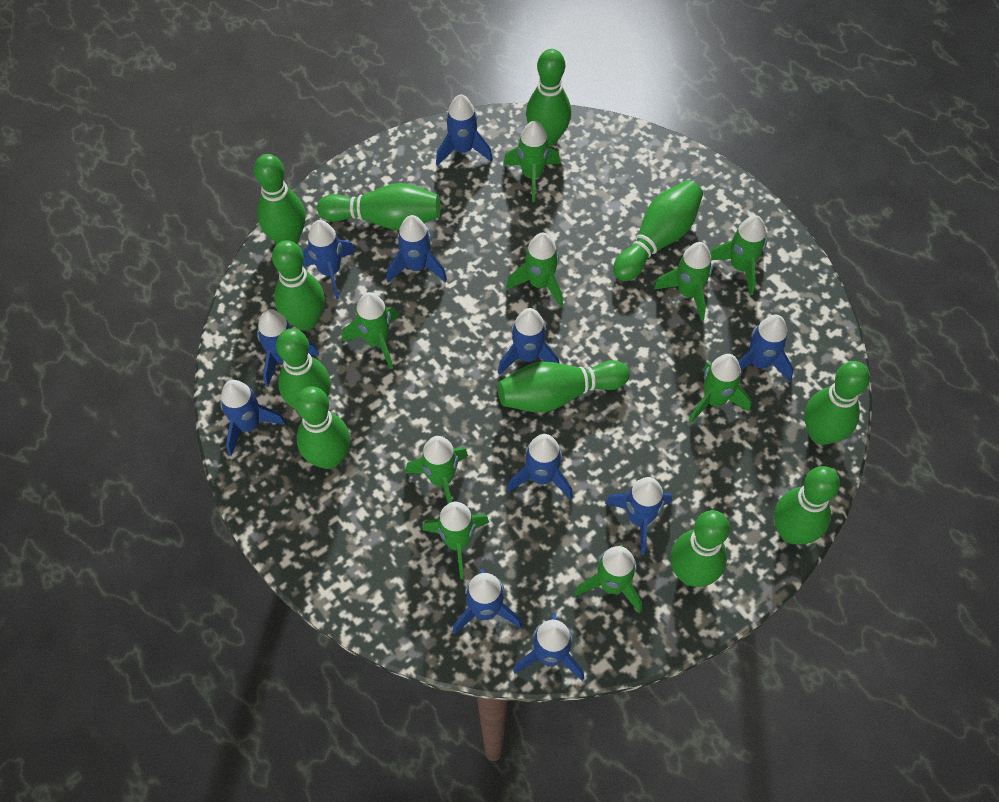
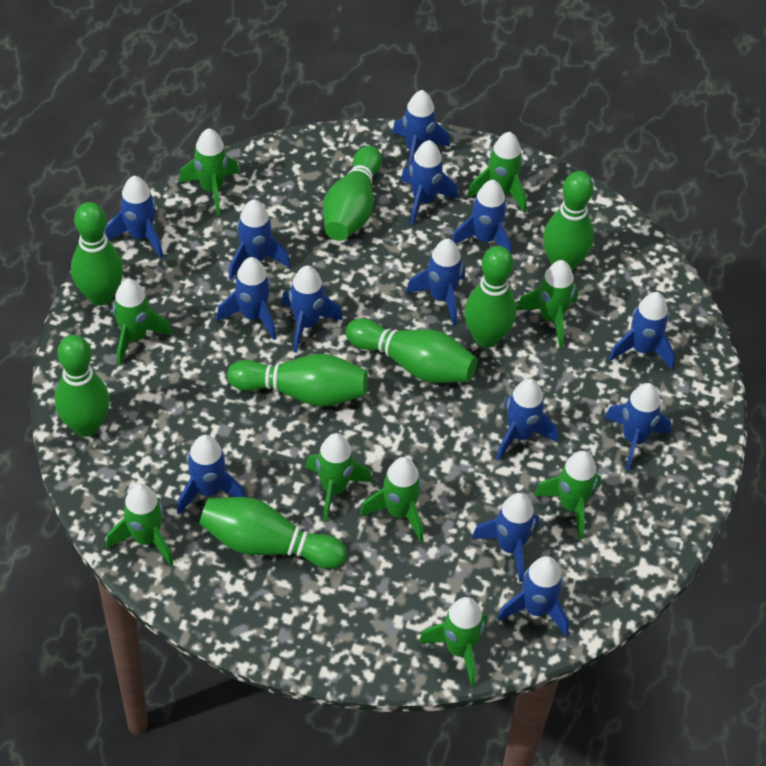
blue rocket: [220,380,286,456] [257,309,319,387] [302,220,356,300] [387,215,447,282] [436,94,493,166] [452,569,522,635] [498,308,560,375] [507,434,573,499] [513,614,584,681] [605,477,672,555] [738,315,794,381] = 11 -> [105,176,163,258] [177,435,245,515] [216,257,276,340] [229,199,290,280] [281,266,343,353] [392,90,450,167] [401,140,458,225] [406,239,465,325] [452,180,512,255] [471,493,539,582] [496,379,558,460] [498,556,569,636] [604,383,671,471] [609,292,675,369] = 14
green bowling pin: [254,154,306,244] [272,240,325,330] [276,329,331,409] [296,387,350,469] [317,183,441,230] [498,360,630,412] [526,49,571,146] [613,180,703,281] [671,510,730,587] [774,466,840,545] [804,361,870,445] = 11 -> [55,335,110,437] [71,202,123,306] [199,497,347,569] [227,354,368,407] [323,146,382,241] [346,318,477,383] [464,246,516,348] [543,171,594,271] = 8

